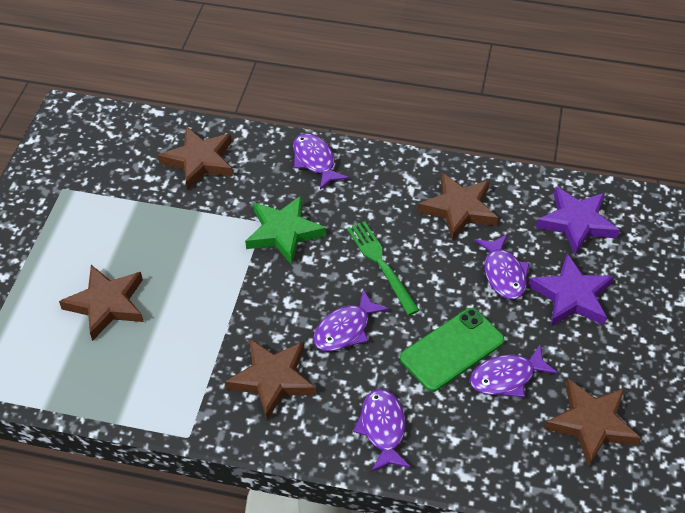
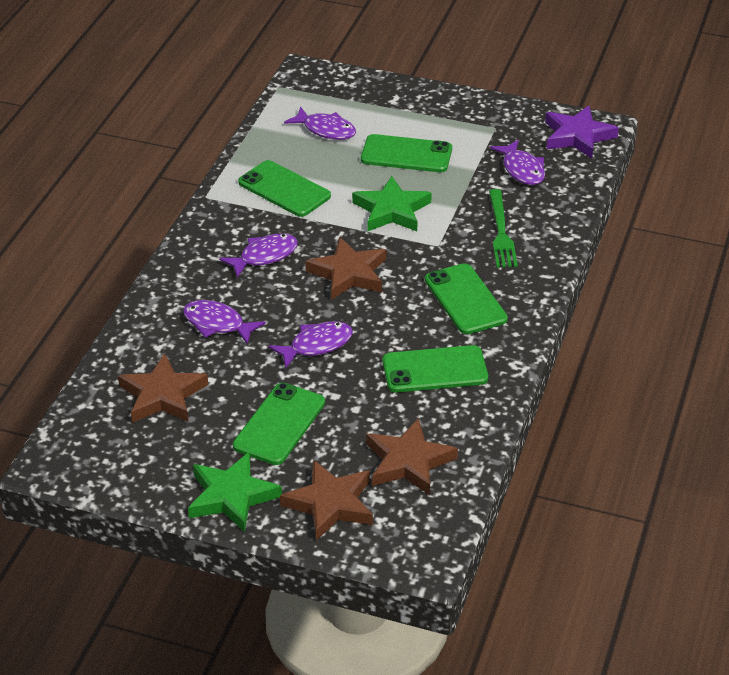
brown star: [59,265,144,341] [158,127,233,190] [225,338,316,420] [418,173,498,241] [544,379,641,466] = 5 -> [118,353,208,423] [280,460,373,541] [305,237,386,300] [366,418,458,495] = 4
green phone: [400,308,505,392] = 1 -> [233,383,325,465] [238,160,331,217] [361,134,452,172] [383,345,488,392] [425,263,508,334] = 5
green star: [245,195,326,265] = 1 -> [188,452,282,532] [352,176,432,231] = 2
purple star: [528,254,614,326] [536,187,620,255] = 2 -> [545,106,619,159] = 1

